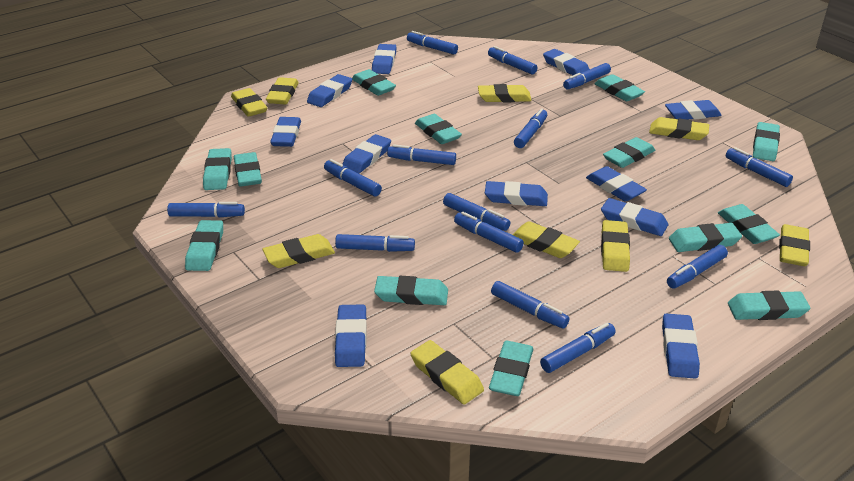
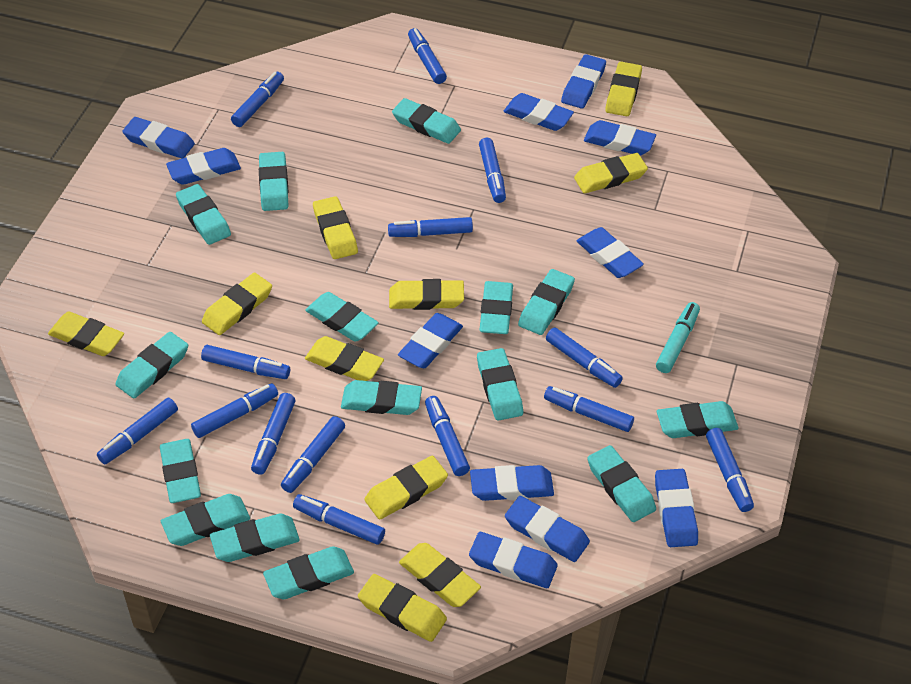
turquoise eraser: [185,220,223,271] [203,148,232,190] [234,152,262,187] [352,69,396,96] [374,276,448,305] [415,114,462,144] [489,341,533,396] [594,74,645,101] [603,137,655,168] [669,223,742,252] [718,204,780,244] [728,290,810,320] [753,122,780,161] = 13 -> [116,332,188,398] [160,439,201,503] [161,494,250,546] [176,184,231,245] [210,513,300,562] [259,152,289,211] [263,546,354,599] [305,292,379,342] [341,380,422,415] [392,98,461,144] [477,348,523,421] [479,281,513,334] [518,269,575,335] [587,445,656,522] [657,401,739,438] = 15
turquoise marker: none = 0 -> [656,302,700,373] = 1
yellow eraser: [231,88,267,117] [262,234,335,268] [266,77,299,104] [410,340,484,404] [478,84,532,102] [512,221,580,258] [601,220,630,272] [649,117,709,140] [779,224,810,266] = 9 -> [48,312,124,356] [202,273,272,335] [305,336,384,381] [313,196,358,259] [358,574,447,642] [364,456,448,520] [389,279,464,310] [399,543,481,607] [574,153,648,193] [605,62,642,116] = 10

